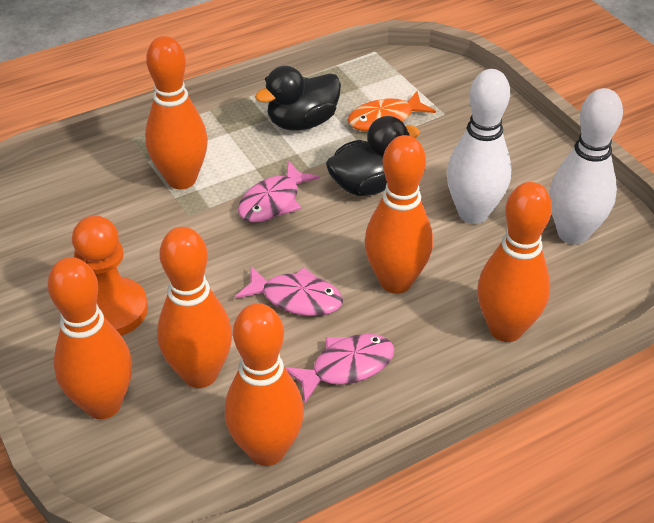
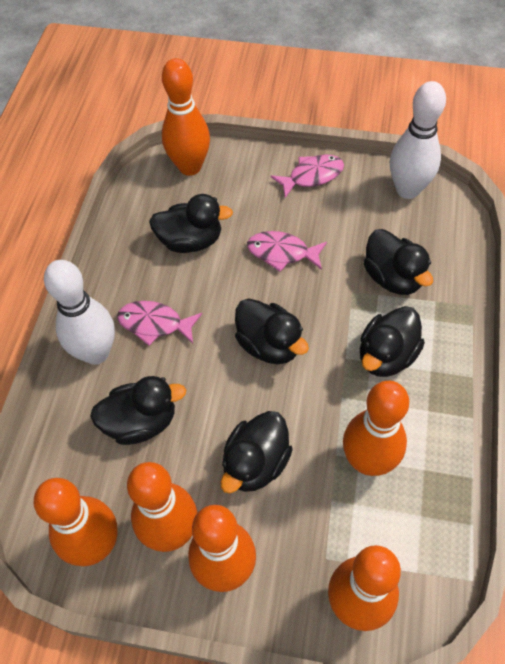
black duck: [255,66,341,131] [326,116,420,196] = 2 -> [90,376,186,445] [149,194,233,253] [221,411,293,493] [235,298,309,364] [360,306,425,377] [364,229,433,295] = 6
orange fish: [347,91,436,131] = 1 -> none = 0
orange pawn: [72,215,148,336] = 1 -> none = 0

